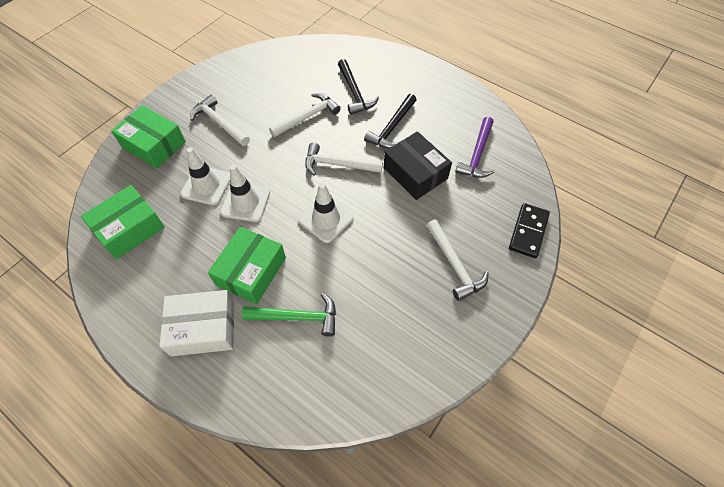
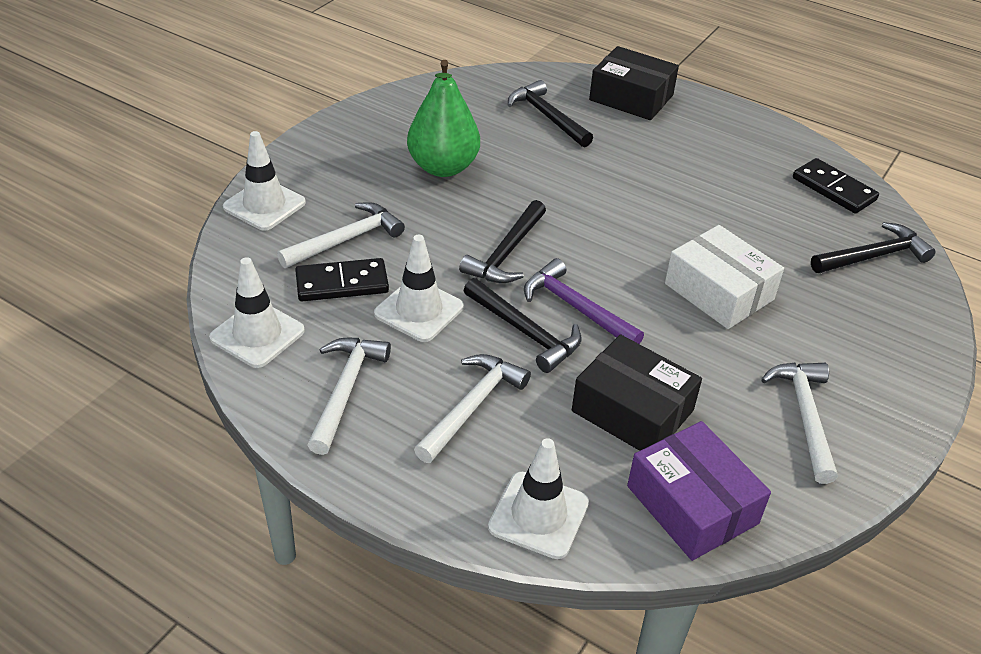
black box: [384,131,452,200] = 1 -> [572,335,702,451] [589,46,679,120] = 2
black domino: [509,203,550,258] = 1 -> [295,258,389,301] [793,158,879,213] = 2
black hammer: [338,59,379,115] [364,94,416,149] = 2 -> [459,200,546,283] [464,278,582,373] [508,80,593,147] [811,222,936,273] = 4
green box: [81,185,165,260] [111,105,186,169] [208,226,286,304] = 3 -> none = 0
green hammer: [242,293,336,337] = 1 -> none = 0
green pear: none = 0 -> [407,60,480,177] = 1
purple box: none = 0 -> [627,421,771,561] = 1
white traffic cone: [180,147,230,205] [221,165,270,222] [299,183,354,243] = 3 -> [209,257,305,368] [223,131,306,230] [374,235,464,342] [488,438,589,559] = 4

